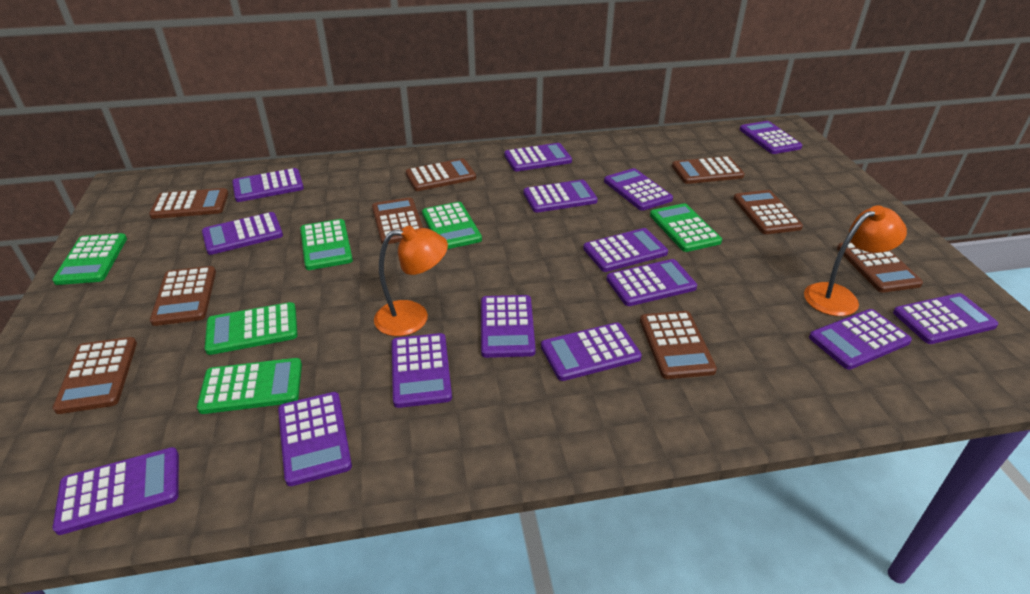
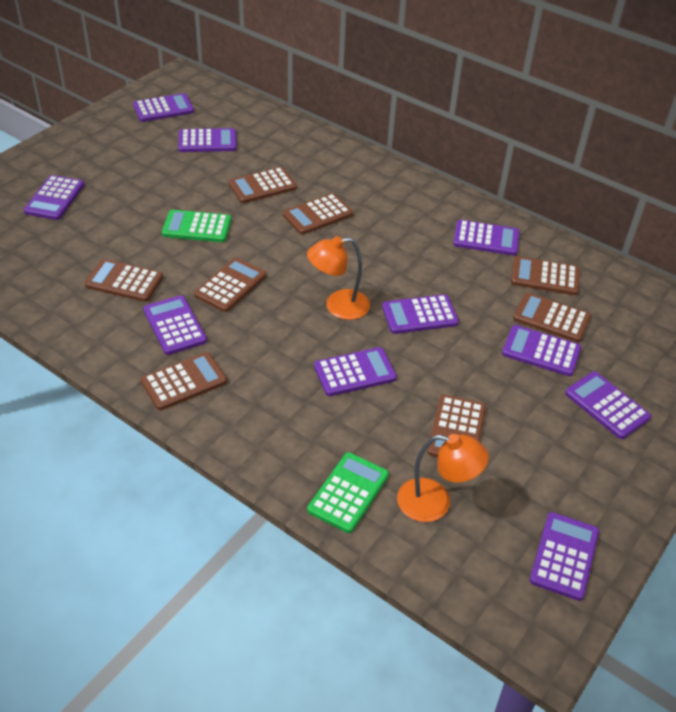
brown calculator: [53,337,137,414] [149,188,228,219] [150,266,216,326] [372,197,423,244] [406,158,476,191] [640,311,717,379] [672,156,745,184] [733,190,803,234] [837,242,923,293] = 9 -> [84,259,163,302] [141,352,227,410] [194,258,266,312] [228,167,297,203] [283,193,353,235] [427,395,486,457] [511,256,580,295] [513,293,591,342] = 8
green calculator: [52,233,127,285] [197,358,302,414] [205,302,297,355] [300,219,353,270] [422,202,482,249] [650,203,722,252] = 6 -> [162,210,231,242] [307,452,389,533] = 2
purple calculator: [53,447,179,535] [202,212,283,255] [232,168,304,202] [278,392,352,486] [392,333,452,408] [481,295,536,358] [504,143,572,172] [524,180,598,213] [541,322,642,381] [583,228,668,272] [604,168,673,211] [606,259,697,306] [740,121,802,154] [809,309,912,370] [893,293,998,344] = 15 -> [24,175,84,220] [133,93,194,122] [144,295,207,355] [178,128,237,152] [314,347,397,396] [382,294,459,334] [453,220,520,256] [502,325,581,376] [530,512,599,601] [565,372,651,439] = 10

